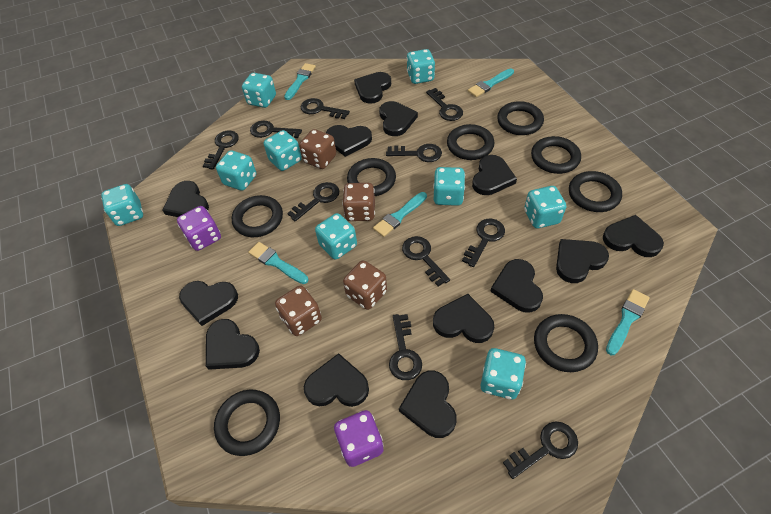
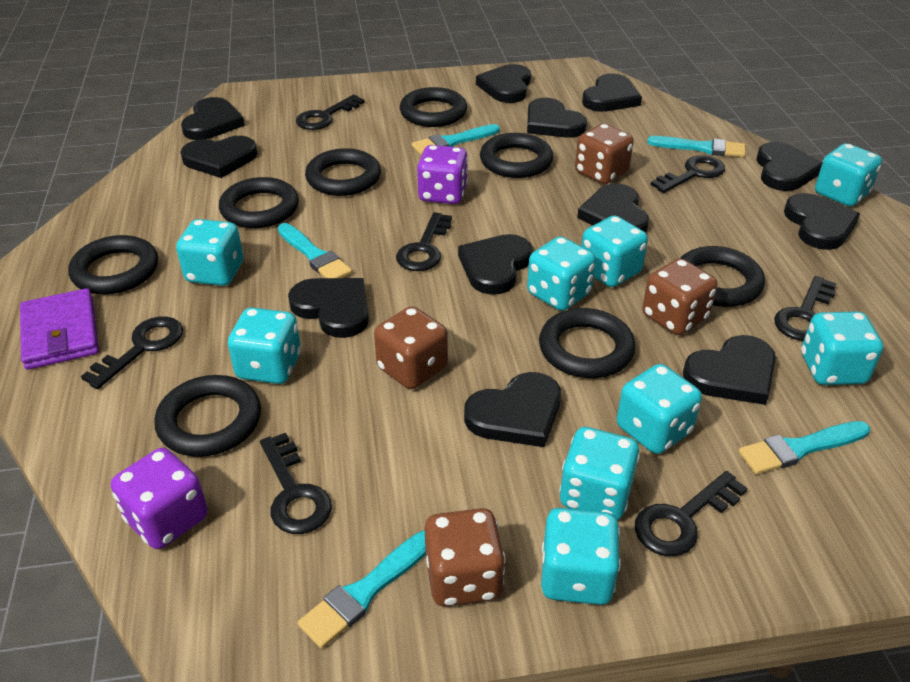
black heart: [162,181,209,217] [179,281,238,326] [206,319,260,370] [304,353,369,407] [326,125,372,157] [354,72,391,104] [379,101,418,136] [399,371,457,438] [433,294,494,343] [472,155,517,195] [490,259,543,313] [556,239,609,283] [603,215,664,257] = 13 -> [180,136,257,178] [181,97,245,140] [288,278,369,338] [458,234,533,295] [464,372,561,447] [476,64,531,103] [527,98,587,138] [577,183,649,233] [582,74,642,112] [683,335,776,405] [756,142,822,191] [784,193,860,250] = 12
black key: [203,131,239,170] [250,121,302,138] [287,182,339,222] [301,98,350,119] [386,144,442,162] [389,314,422,380] [402,236,450,287] [426,88,463,121] [462,219,505,267] [503,422,578,479] = 10 -> [81,316,183,389] [260,433,332,534] [296,95,365,130] [396,212,452,271] [635,471,747,556] [651,155,725,193] [774,276,837,341] = 7
purple wallet: none = 0 -> [20,288,99,370] = 1

